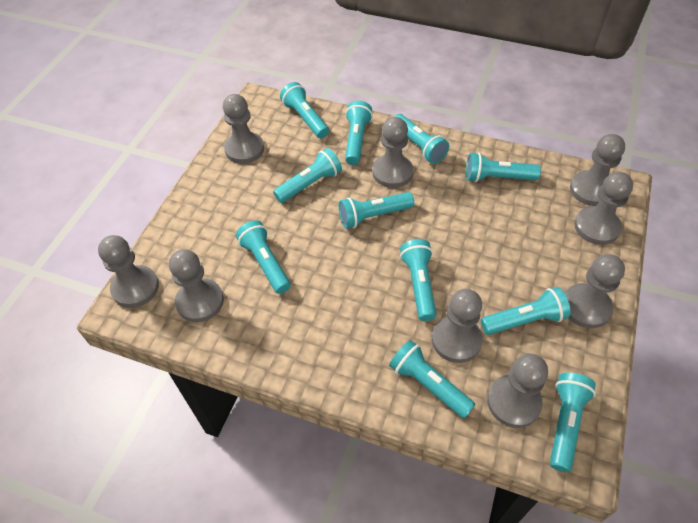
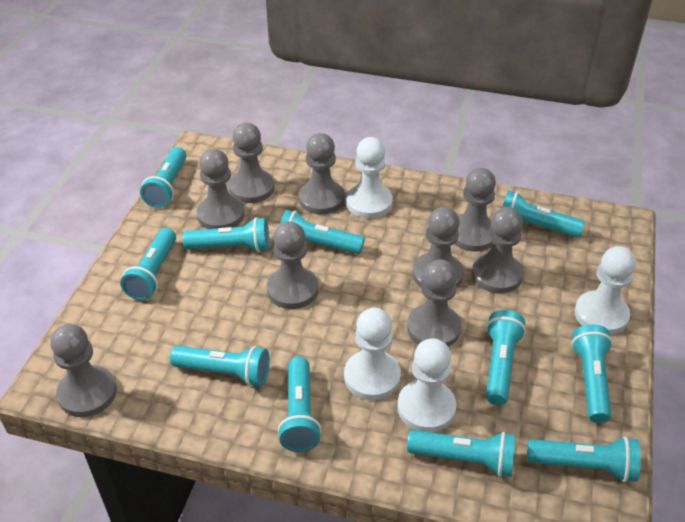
white pawn: none = 0 -> [344,308,401,400] [346,137,393,218] [397,338,456,433] [575,246,636,335] = 4

